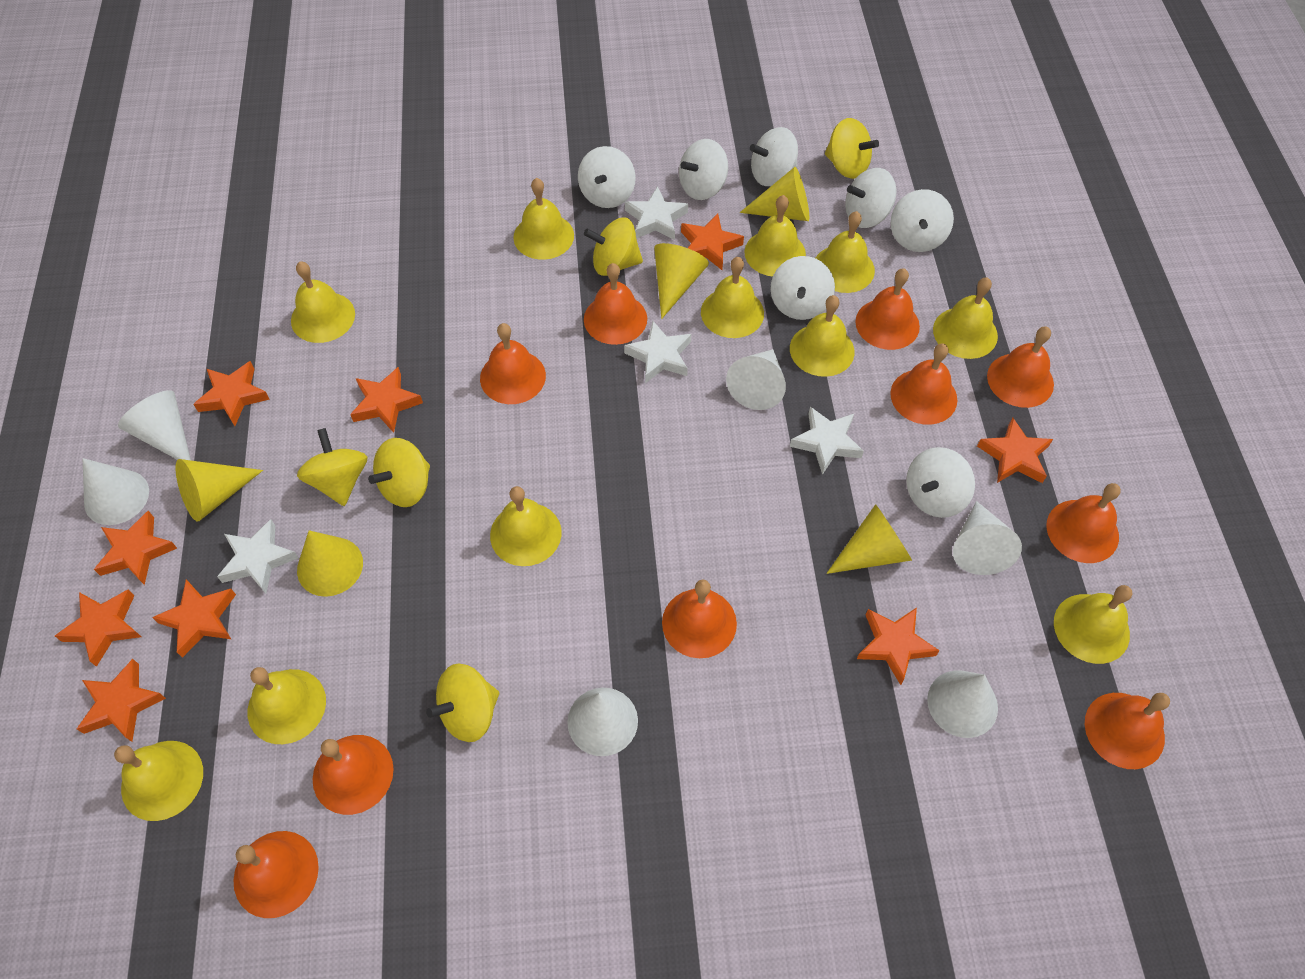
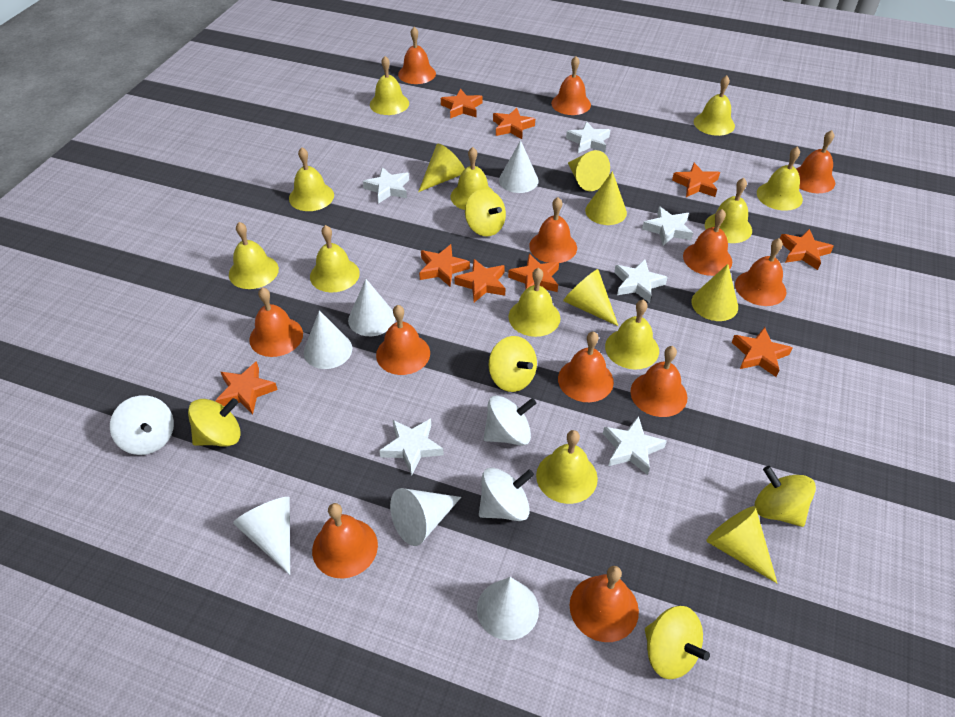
orange bell: [233,831,319,918] [313,735,394,815] [480,323,546,404] [584,263,647,345] [662,580,737,658] [855,268,920,350] [890,343,957,425] [987,326,1054,408] [1046,483,1121,563] [1085,693,1170,769] = 10 -> [249,287,303,357] [312,503,378,579] [376,305,430,375] [398,27,436,84] [529,197,577,263] [551,56,591,115] [558,332,614,402] [570,566,639,642] [630,346,687,417] [683,209,732,276] [735,238,787,306] [796,130,835,193] = 12
white spinning top: [578,146,636,208] [679,139,728,200] [750,127,798,186] [771,256,835,320] [845,168,896,228] [891,189,954,252] [906,447,975,518] = 7 -> [110,395,174,455] [479,468,534,521] [483,395,537,445] = 3
white star: [217,519,298,594] [624,321,691,383] [625,186,688,240] [790,407,864,475] = 4 -> [363,167,409,204] [379,419,444,475] [566,121,610,153] [603,416,667,475] [614,259,668,303] [642,206,693,246] = 6
yellow cone: [176,459,263,522] [297,530,363,597] [654,243,709,319] [740,167,809,221] [826,504,912,574] = 5 -> [418,143,465,192] [563,269,618,326] [568,150,610,191] [585,171,627,225] [691,264,738,321] [706,506,778,584] = 6

